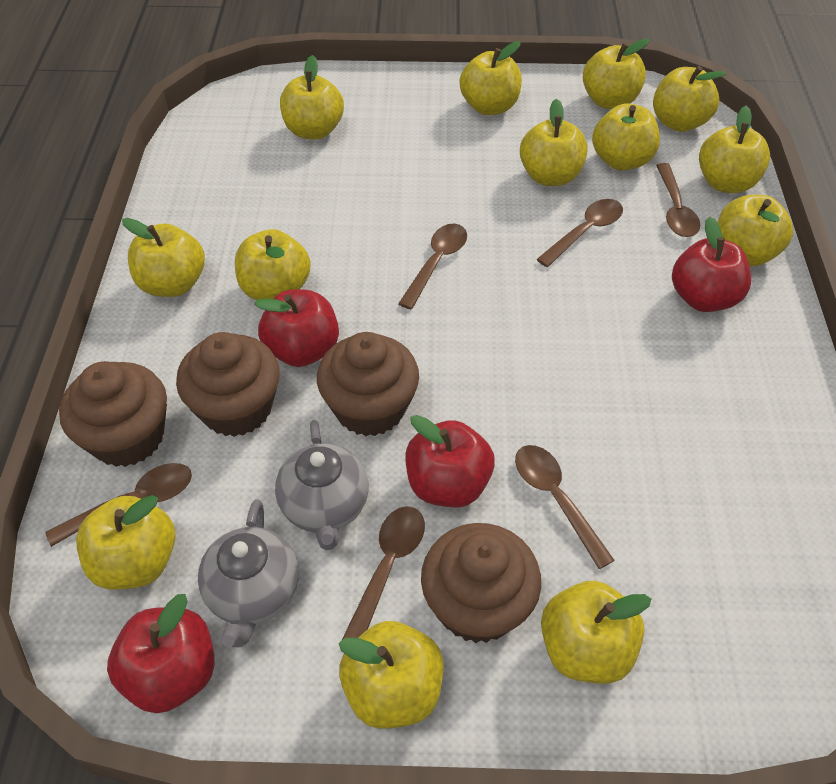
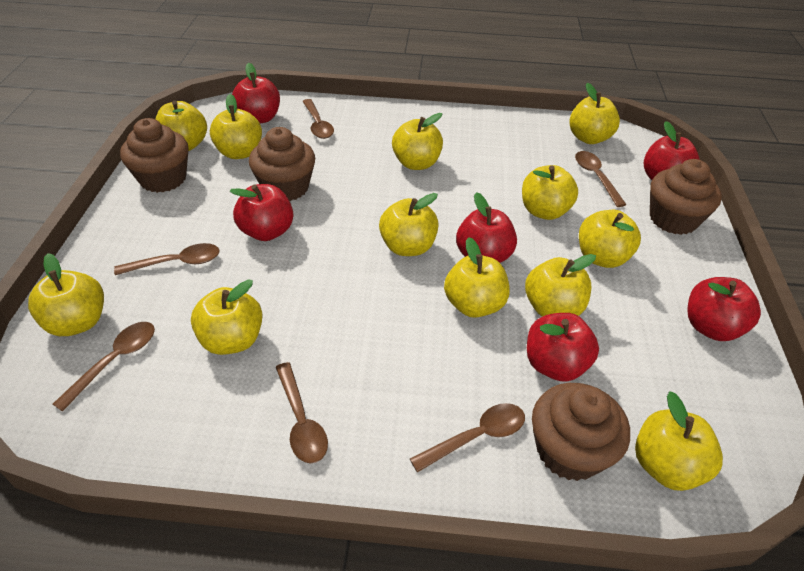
grey teapot: [198,499,299,647] [275,420,369,550] = 2 -> none = 0
red apple: [107,594,215,713] [254,289,339,367] [405,415,495,507] [672,216,751,312] = 4 -> [230,184,293,241] [232,63,280,124] [456,192,517,263] [527,313,599,382] [644,121,700,180] [687,277,761,341] = 6
yellow apple: [76,495,175,590] [122,218,205,297] [235,229,311,300] [280,55,344,139] [339,621,443,729] [460,41,522,115] [520,99,588,186] [541,581,651,684] [583,39,650,109] [592,103,660,171] [653,66,726,132] [699,106,770,193] [718,195,793,267] = 13 -> [28,253,104,336] [155,100,207,151] [191,279,263,355] [210,94,262,159] [379,193,439,256] [392,113,443,170] [444,237,509,318] [522,165,578,220] [525,254,596,317] [569,83,620,144] [579,210,641,268] [635,391,723,491] = 12

